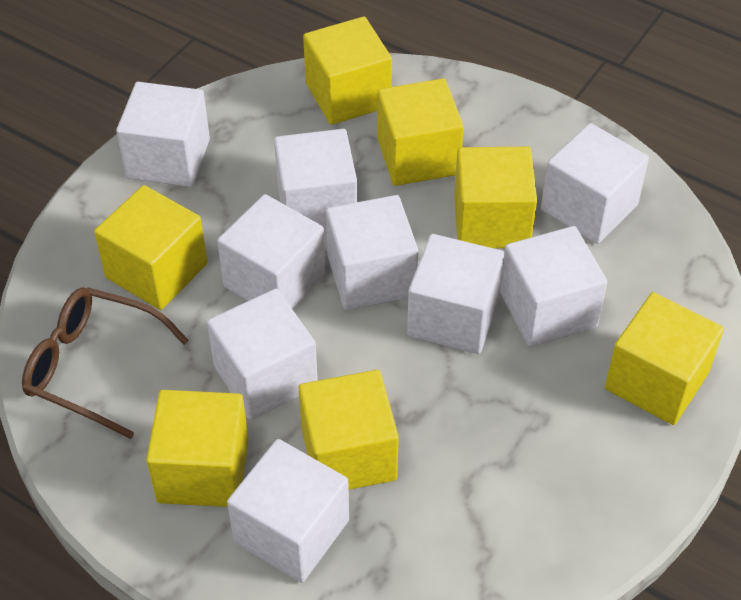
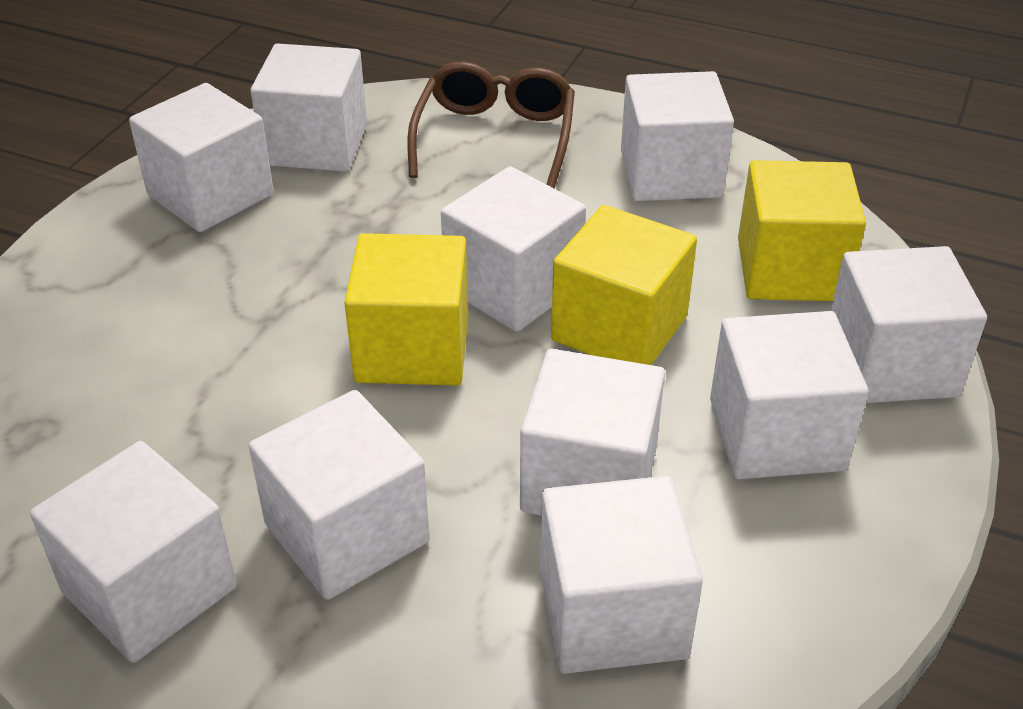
white cube: [116,82,210,187] [207,289,318,420] [217,194,325,309] [227,439,349,583] [274,129,357,232] [326,195,418,310] [407,234,505,354] [500,226,607,347] [541,123,649,244] = 9 -> [30,441,237,663] [129,83,274,232] [249,390,430,600] [251,43,367,172] [441,166,586,332] [520,349,665,515] [540,476,703,674] [621,71,734,201] [710,311,868,479] [831,246,987,403] = 10
yellow cube: [94,185,207,310] [146,390,249,507] [299,370,399,490] [303,17,392,125] [377,79,464,186] [454,147,537,248] [605,292,724,425] = 7 -> [344,233,468,386] [551,205,697,365] [738,160,866,301] = 3

